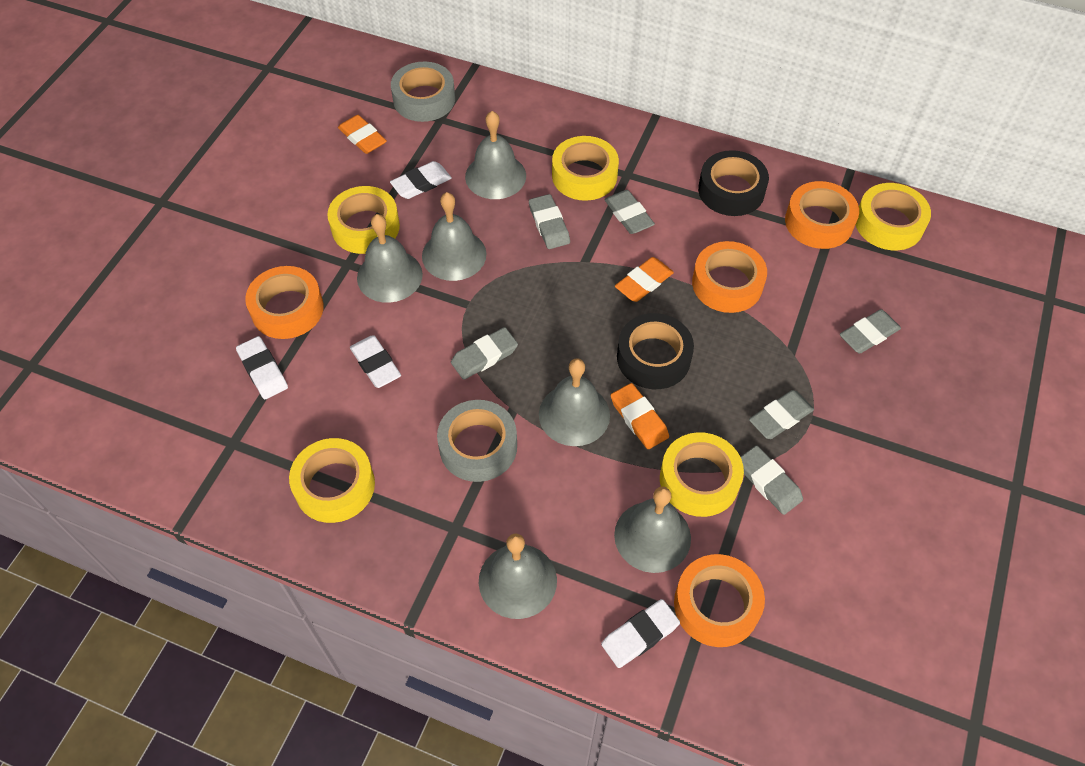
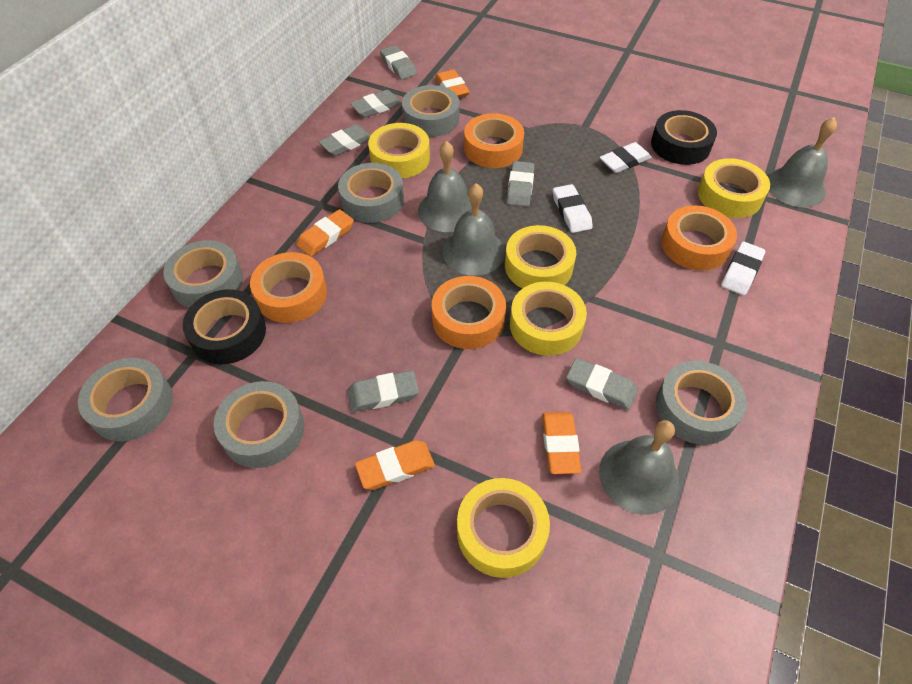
grey bell: [357,214,423,303] [422,192,487,281] [465,111,526,199] [479,533,557,619] [539,358,610,446] [614,486,691,573] = 6 -> [418,141,472,232] [443,183,505,276] [599,420,679,515] [768,117,837,207] = 4
grey tape: [391,62,455,122] [437,400,517,482] = 2 -> [78,358,173,441] [163,240,243,308] [214,381,304,468] [338,163,404,223] [402,85,459,137] [656,361,747,445] = 6
orange eraser: [338,115,387,154] [611,383,669,449] [615,257,674,302] = 3 -> [296,209,354,257] [355,440,435,490] [435,69,470,98] [542,412,581,474] = 4
white eraser: [236,336,288,399] [350,335,401,388] [390,161,452,199] [601,599,680,668] = 4 -> [553,184,593,233] [600,142,652,173] [721,242,766,295] = 3

